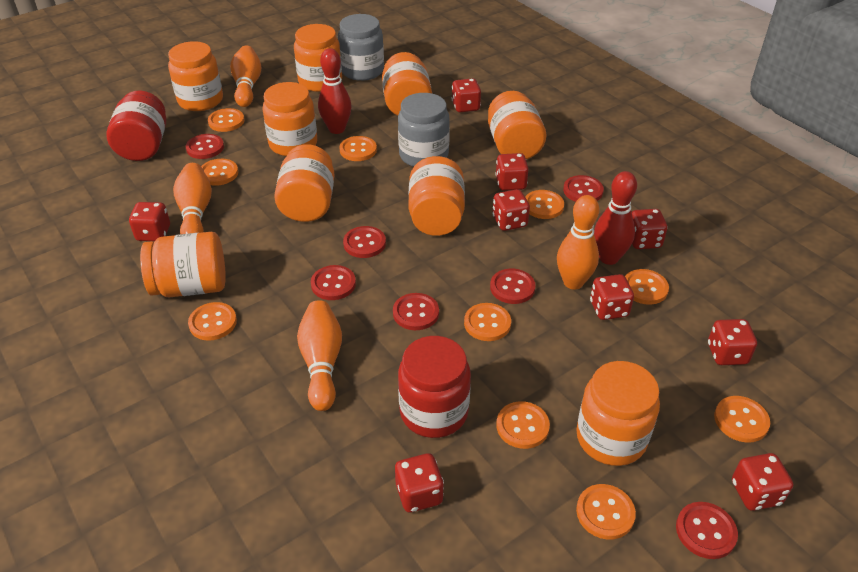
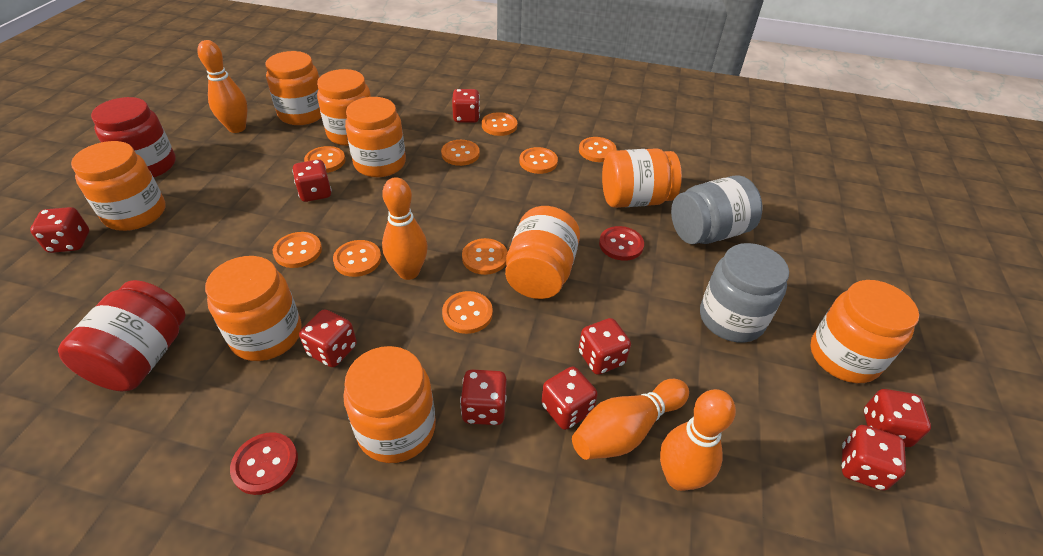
orange button: [188,302,237,341] [201,159,238,186] [208,108,244,132] [339,136,377,161] [464,303,511,341] [496,401,550,449] [525,190,564,219] [576,484,636,540] [625,269,669,305] [714,396,770,443] = 10 -> [273,232,322,268] [304,146,345,173] [333,240,381,277] [441,140,480,166] [442,291,493,334] [462,238,508,275] [482,112,517,136] [519,147,558,174] [579,137,617,162] = 9
red bowling pin: [318,48,352,134] [594,171,637,265] = 2 -> none = 0
red button: [186,134,224,159] [311,265,356,300] [343,226,386,258] [393,293,439,330] [490,269,536,304] [563,175,604,202] [676,502,738,559] = 7 -> [230,432,298,495] [599,226,644,261] = 2

